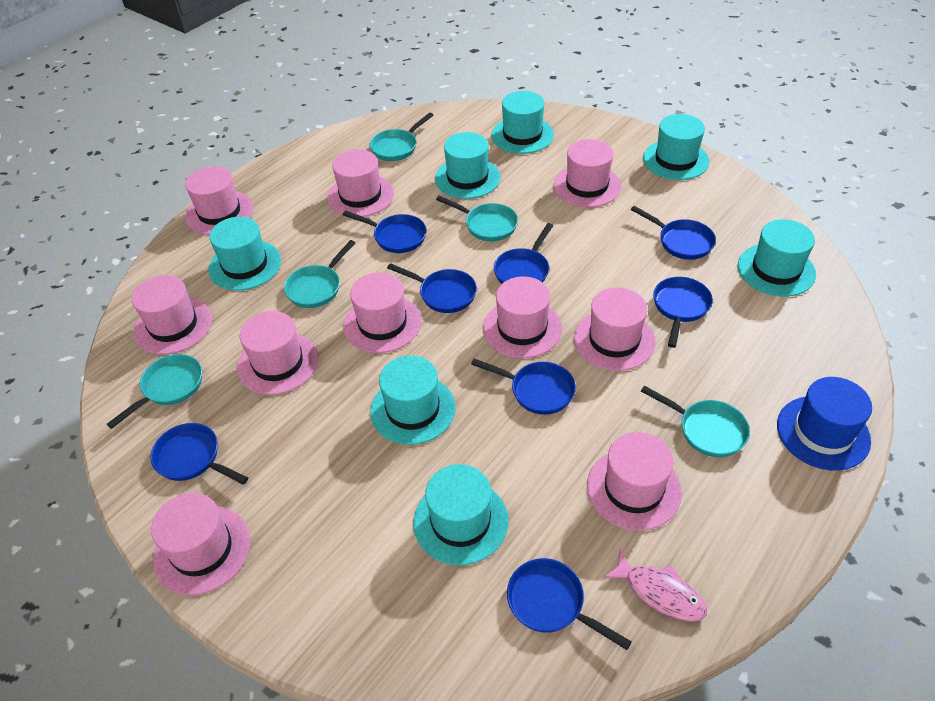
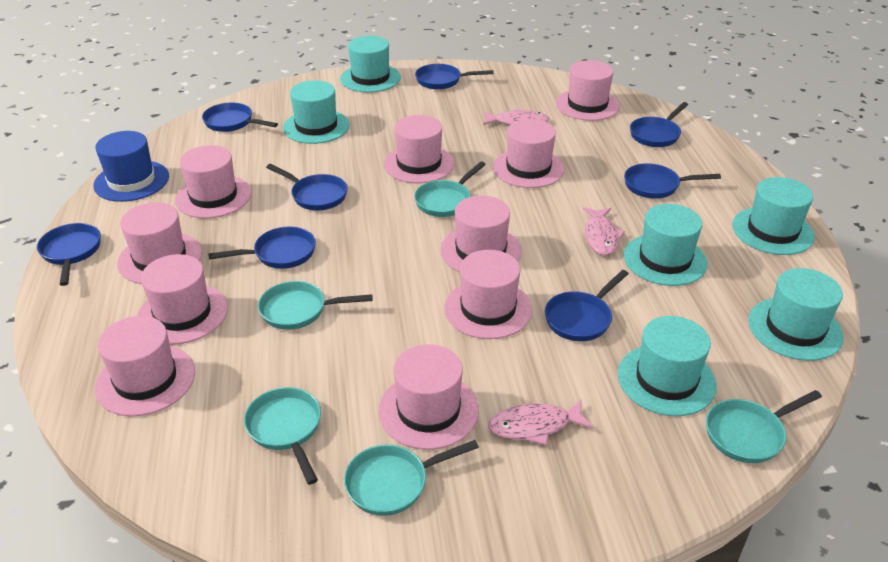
pink fish: [603,549,707,622] = 1 -> [483,109,549,125] [488,399,593,445] [583,207,625,255] = 3
turquoise hat: [208,217,281,291] [370,355,456,445] [413,464,508,565] [435,132,501,199] [492,91,554,154] [643,114,710,180] [738,219,816,297] = 7 -> [283,80,350,144] [340,36,401,93] [618,316,717,416] [624,204,708,286] [732,177,815,255] [748,268,844,361] = 6

